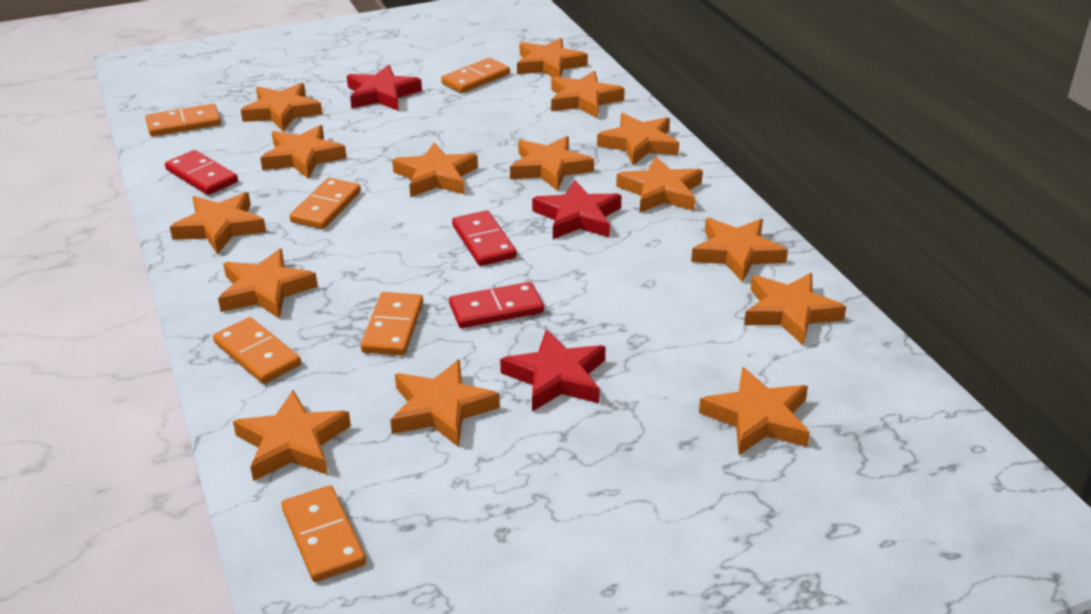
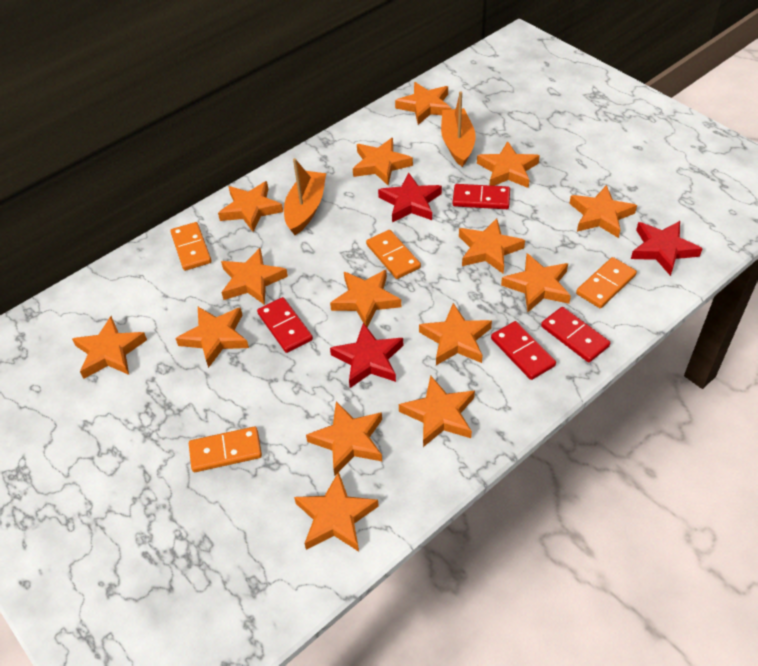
orange boat: none = 0 -> [284,158,326,235] [441,92,476,167] = 2
orange domino: [145,104,221,136] [213,317,301,384] [282,485,366,582] [290,178,361,229] [361,292,423,356] [441,58,510,93] = 6 -> [170,222,211,271] [189,426,262,472] [366,230,421,279] [576,257,637,308] = 4
red domino: [165,150,238,195] [449,282,544,328] [452,210,517,266] = 3 -> [257,297,313,353] [453,184,510,209] [491,321,556,380] [541,307,610,362] = 4

